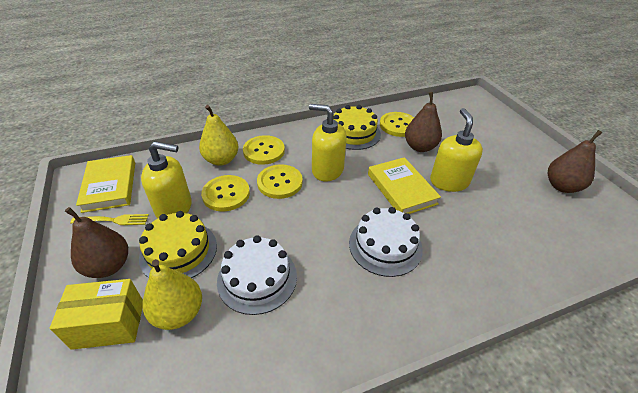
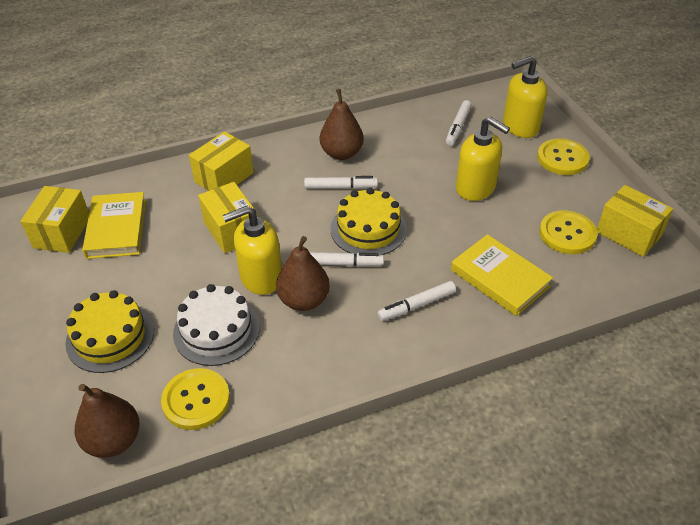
white cake: [217,235,297,315] [349,207,423,277] = 2 -> [173,284,260,366] = 1
white marker: none = 0 -> [304,176,378,189] [309,252,384,267] [378,281,456,321] [446,100,472,146] = 4
yellow box: [50,279,143,350] = 1 -> [21,186,89,253] [189,131,254,191] [198,182,257,253] [597,185,673,257] = 4
yellow button: [201,175,250,212] [243,135,285,165] [257,164,303,199] [380,112,414,137] = 4 -> [161,368,230,430] [537,138,590,175] [539,210,598,254] = 3
yellow fork: [70,214,149,225] = 1 -> none = 0
yellow pear: [143,259,202,330] [199,105,238,166] = 2 -> none = 0

